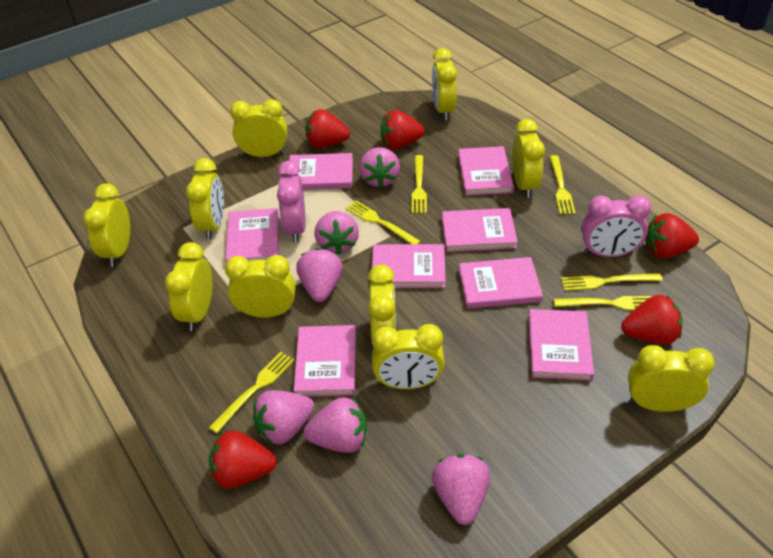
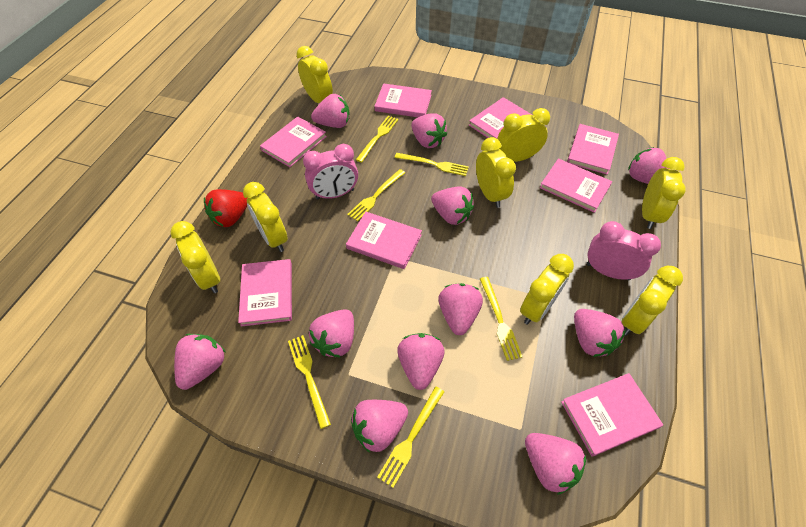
pink strawberry: [253,390,314,444] [296,248,343,302] [304,397,367,453] [315,211,359,255] [359,147,400,188] [432,454,490,525] = 6 -> [174,334,225,390] [309,309,354,358] [311,94,350,128] [351,400,408,453] [397,333,445,390] [411,113,447,148] [431,186,474,225] [438,283,483,335] [525,433,586,495] [574,309,626,357] [628,147,669,184] = 11
red strawberry: [209,430,277,488] [305,109,350,148] [380,110,425,149] [621,295,682,344] [646,213,699,258] = 5 -> [204,189,247,227] = 1
yellow clock: [83,183,130,267] [165,242,213,331] [186,158,224,239] [225,255,296,318] [230,99,287,157] [368,265,396,345] [372,324,445,389] [432,48,457,120] [512,119,545,198] [628,345,715,412] = 10 -> [170,221,220,293] [243,182,288,252] [296,46,333,103] [476,137,516,208] [497,108,550,162] [520,254,574,325] [622,266,683,336] [642,157,686,229] = 8

